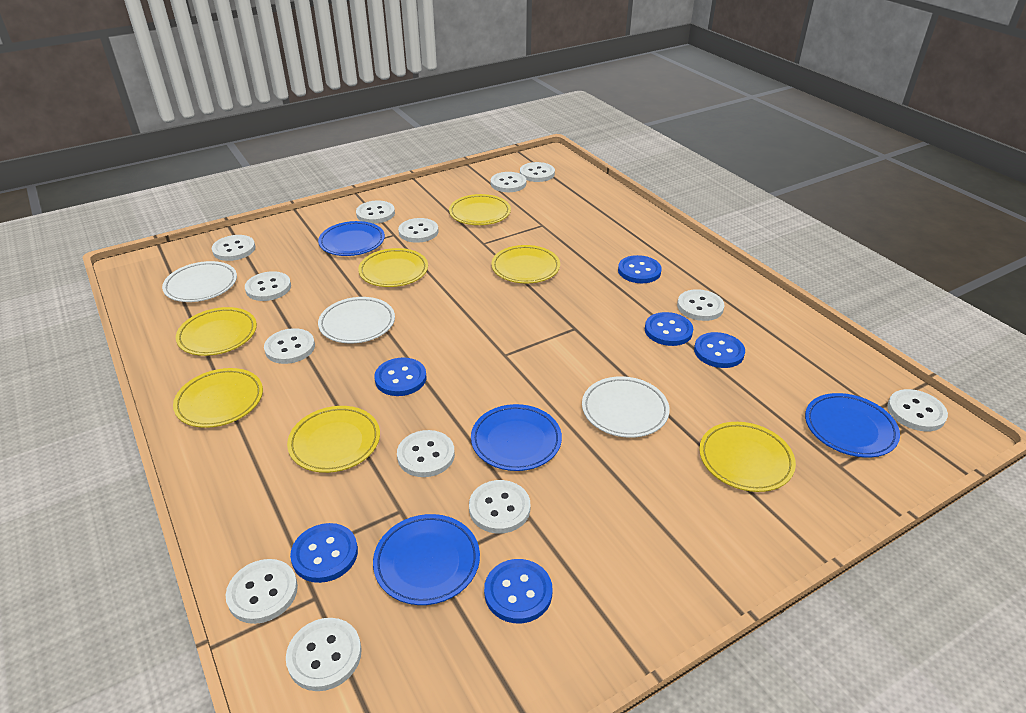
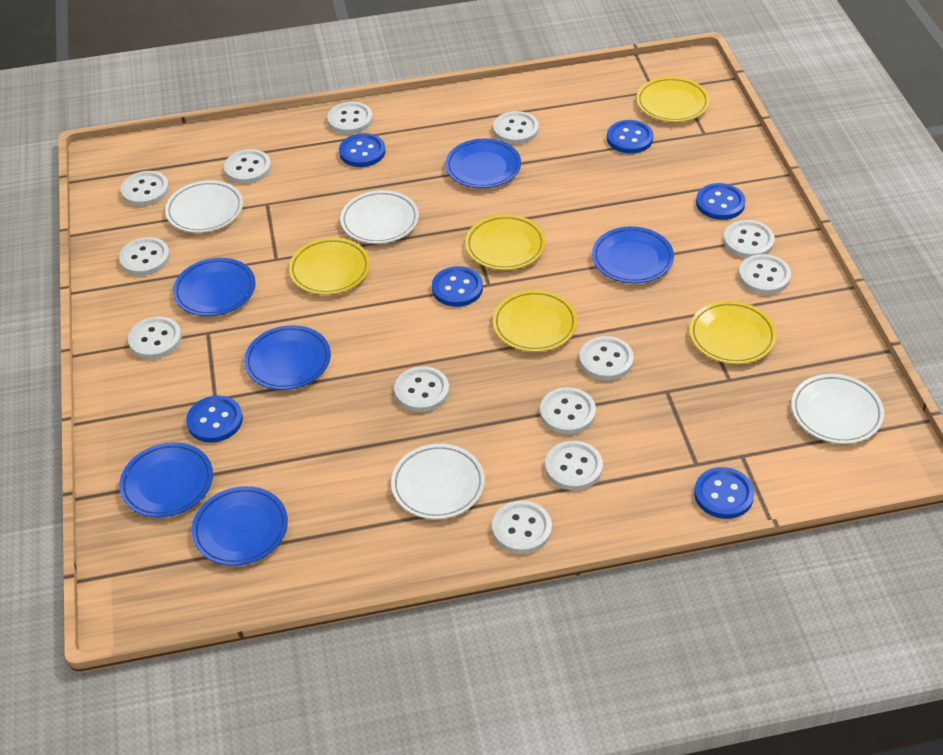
blue plate: [318,221,385,256] [373,514,480,605] [471,404,562,471] [805,393,900,457] = 4 -> [119,442,213,517] [173,258,256,316] [192,486,288,566] [244,325,331,390] [445,139,521,188] [592,226,674,283] = 6
white plate: [162,261,237,302] [318,297,395,343] [582,376,670,438] = 3 -> [165,180,243,233] [340,190,419,244] [391,444,485,519] [791,374,884,444] = 4
yellow plate: [173,368,263,428] [176,307,257,356] [287,406,380,473] [358,248,428,287] [449,194,511,225] [491,245,560,283] [699,422,796,492] = 7 -> [289,237,370,295] [465,214,546,270] [493,290,578,352] [636,77,710,122] [689,301,777,364] = 5

